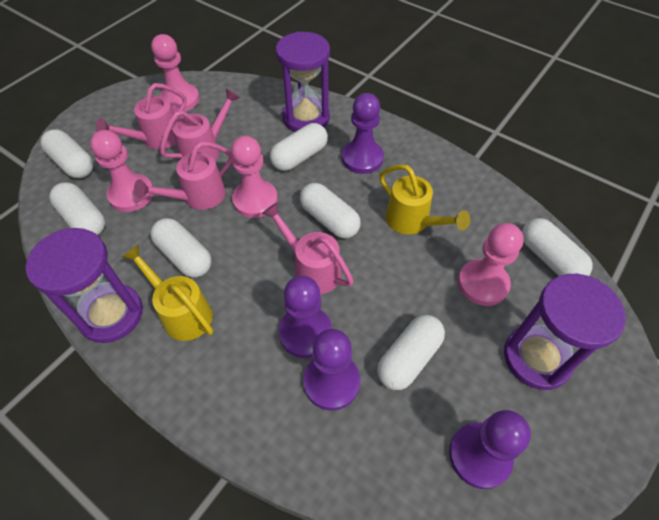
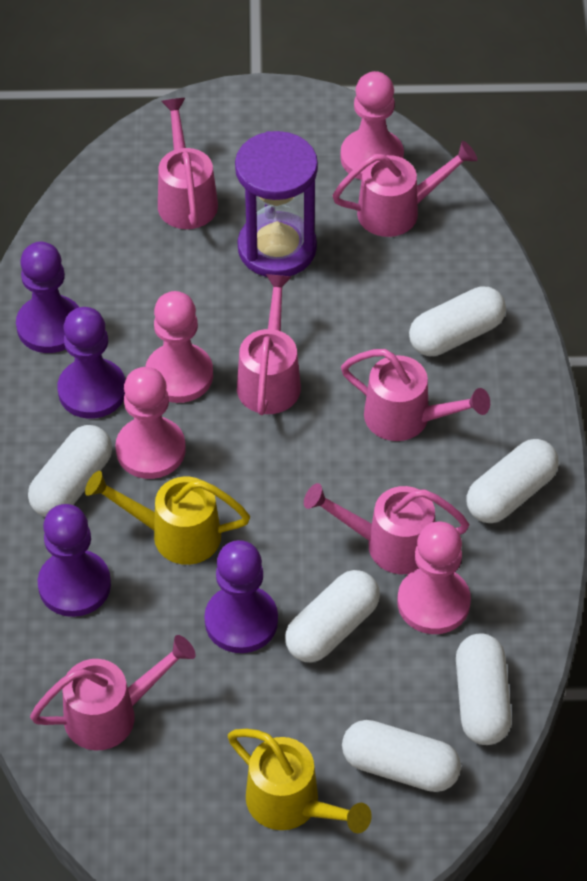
pink watering can: [96,83,187,150] [134,142,233,210] [160,89,240,161] [262,202,354,294] = 4 -> [30,635,196,750] [158,98,218,229] [237,274,301,415] [304,483,469,574] [332,141,478,237] [341,349,490,441] = 6
purple hourglass: [26,228,143,343] [276,32,330,132] [504,274,626,390] = 3 -> [235,131,318,277] = 1
white capsule: [41,129,93,178] [50,182,105,235] [150,218,211,278] [270,123,328,171] [300,183,361,238] [377,315,445,390] [522,218,593,276] = 7 -> [28,425,112,517] [285,570,380,663] [342,720,461,792] [409,286,506,356] [456,633,512,745] [466,439,559,523] = 6

